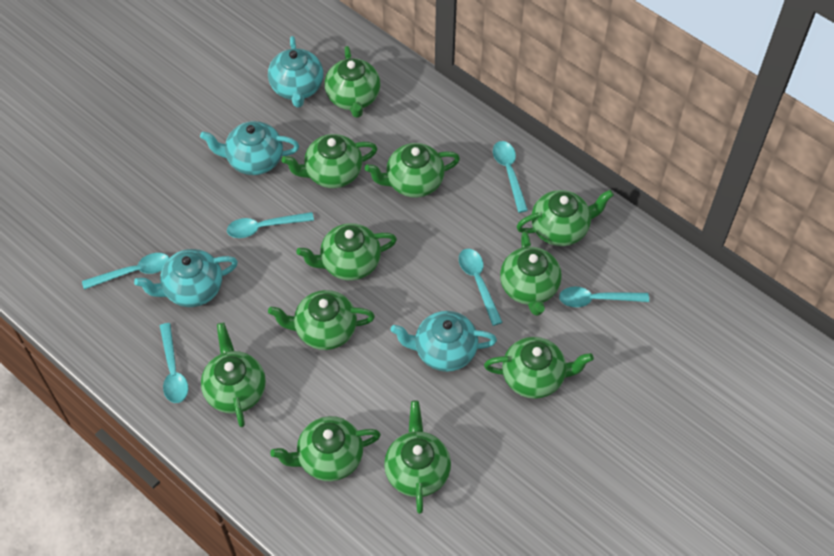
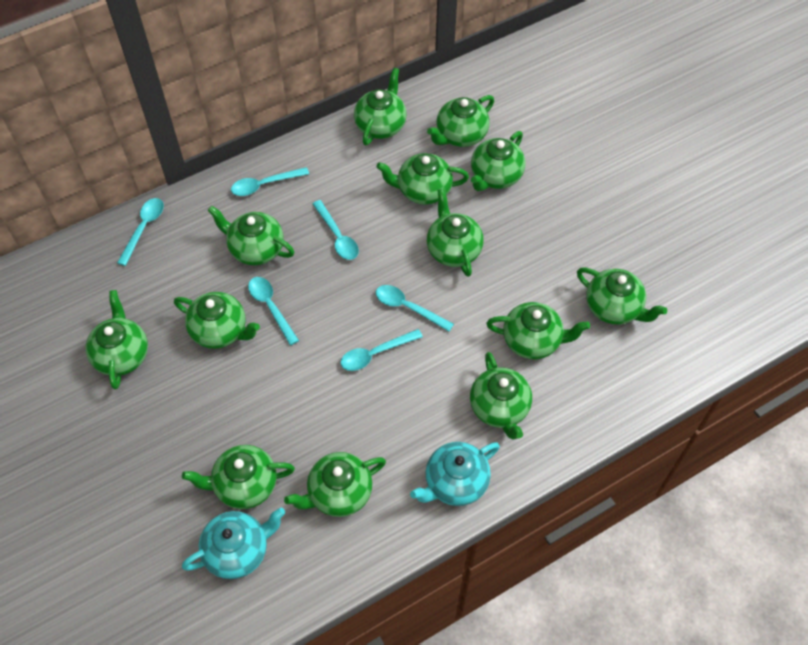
green teapot: [201,322,266,427] [268,290,375,350] [270,416,381,481] [282,134,378,188] [296,223,397,281] [325,46,380,118] [365,143,460,198] [384,401,451,514] [484,337,594,399] [500,231,562,316] [517,190,614,246] = 11 -> [85,290,148,389] [174,292,260,349] [182,445,295,509] [207,206,295,265] [284,452,386,517] [354,68,406,145] [376,153,469,205] [427,95,494,147] [427,188,484,277] [470,352,532,440] [471,131,525,191] [486,302,590,359] [577,267,667,325] = 13
turquoise teapot: [134,249,238,307] [200,121,299,175] [268,36,324,108] [391,311,497,372] = 4 -> [182,508,285,579] [410,442,500,506] = 2

